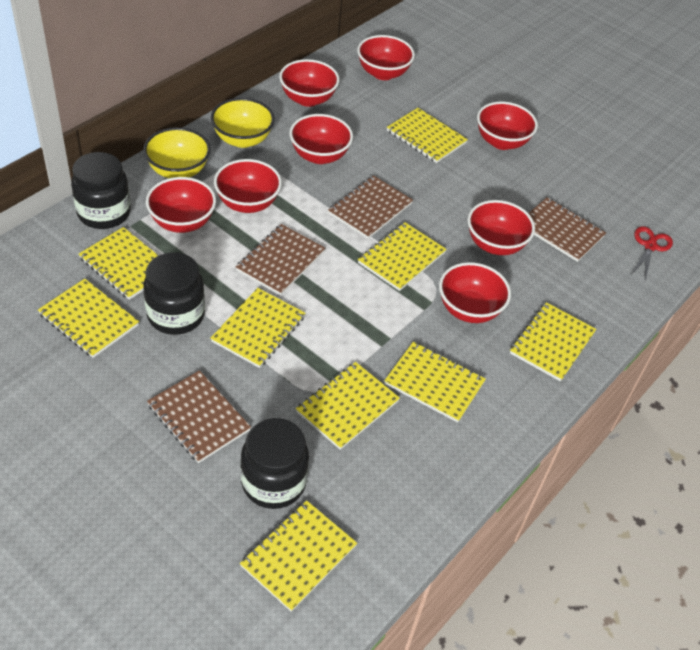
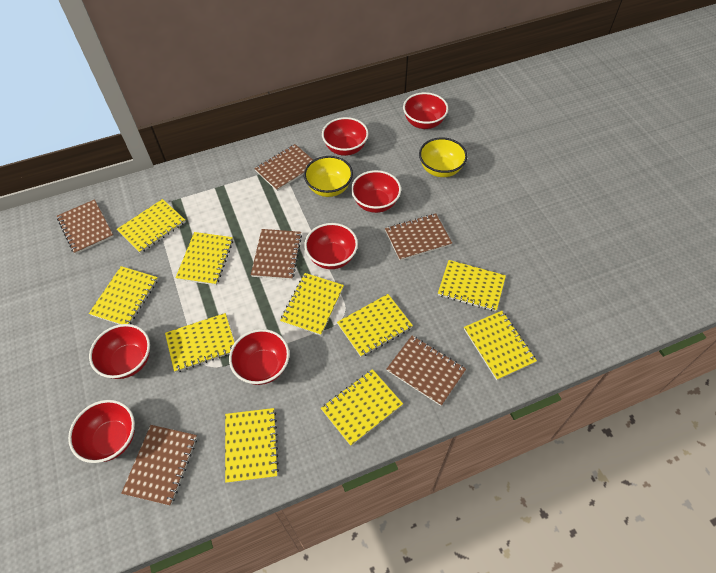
black jar: [71,152,131,229] [143,252,205,335] [240,418,309,509] = 3 -> none = 0
brown notebook: [147,370,251,463] [236,224,325,295] [328,175,413,239] [529,197,606,262] = 4 -> [57,199,114,254] [121,425,197,506] [251,229,302,280] [254,144,313,191] [385,213,452,261] [387,336,466,406] = 6
red bowl: [146,177,216,233] [214,159,282,213] [279,59,339,107] [289,114,353,164] [357,35,415,80] [439,262,511,323] [468,200,535,255] [477,101,538,150] = 8 -> [68,400,135,463] [89,324,150,379] [229,329,290,385] [304,223,358,269] [322,117,369,156] [351,170,401,213] [403,92,448,129] = 7
red scissors: [632,226,673,281] = 1 -> none = 0
yellow notebook: [38,279,139,358] [79,227,159,300] [210,288,305,368] [240,500,357,612] [296,362,400,450] [358,222,447,291] [384,342,486,423] [387,108,468,163] [510,302,596,382] = 9 -> [89,266,158,325] [117,199,186,253] [165,313,235,372] [175,232,233,285] [225,408,279,483] [280,273,344,336] [321,369,403,446] [337,294,413,357] [438,260,506,312] [464,311,537,380] = 10

